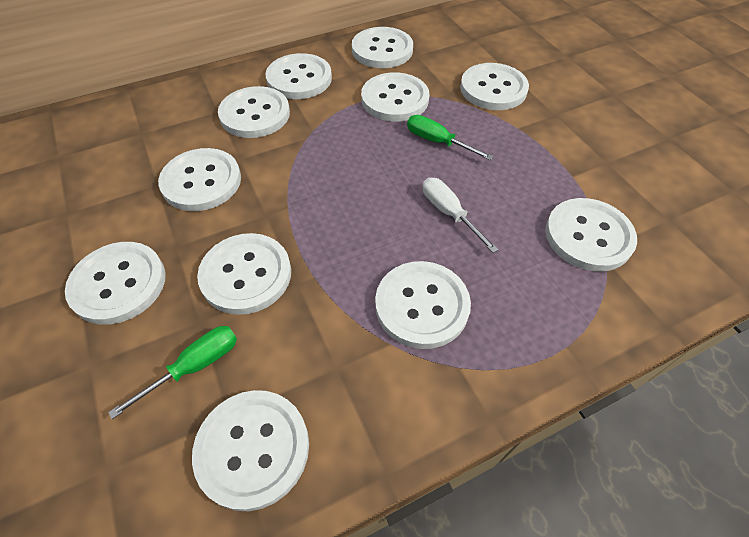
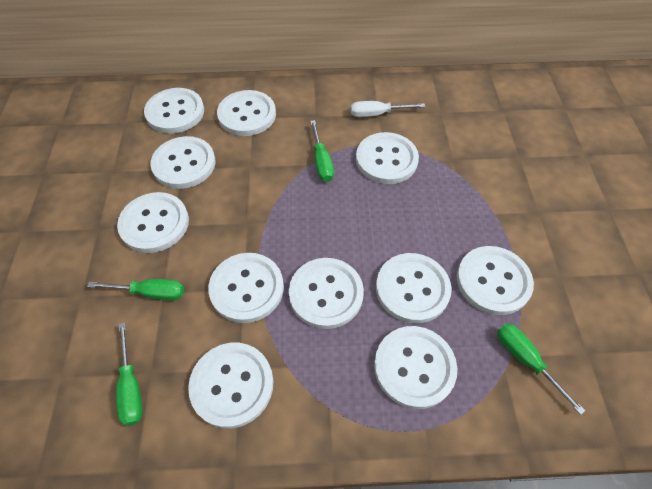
green screwdriver: [108,326,237,419] [407,115,494,160] = 2 -> [87,279,184,300] [116,322,142,426] [310,120,334,182] [497,324,586,415] = 4

